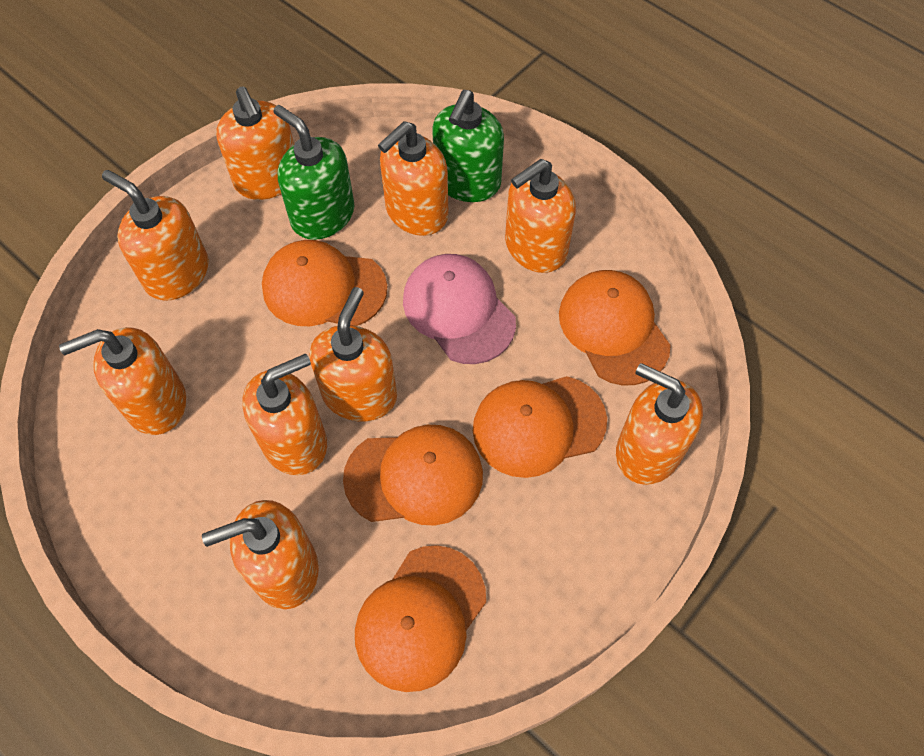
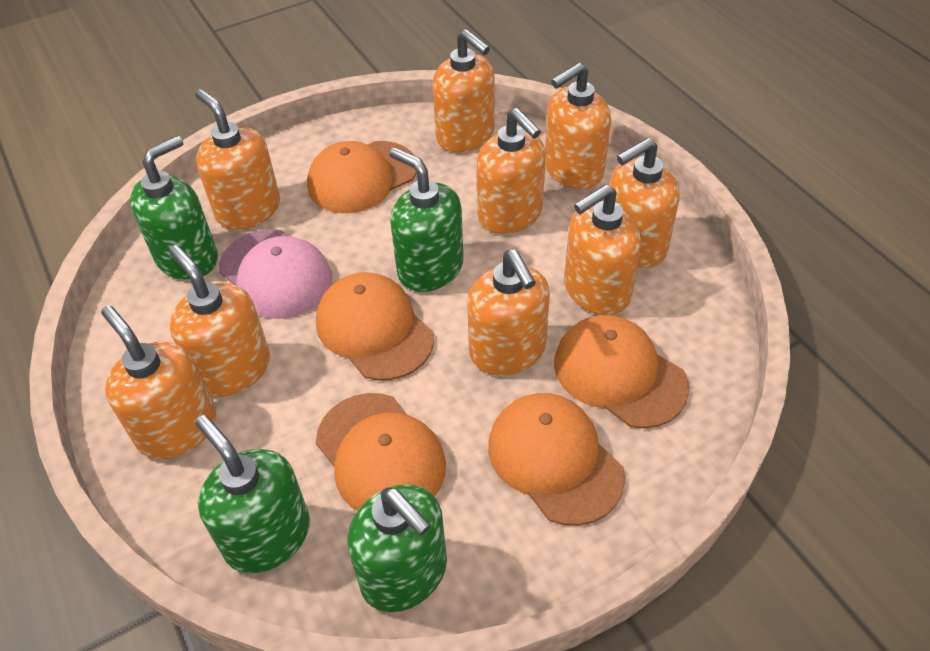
green soap dispenser: [273,105,354,240] [432,90,504,202] = 2 -> [130,136,218,280] [195,415,310,573] [347,484,447,612] [389,147,464,292] = 4

